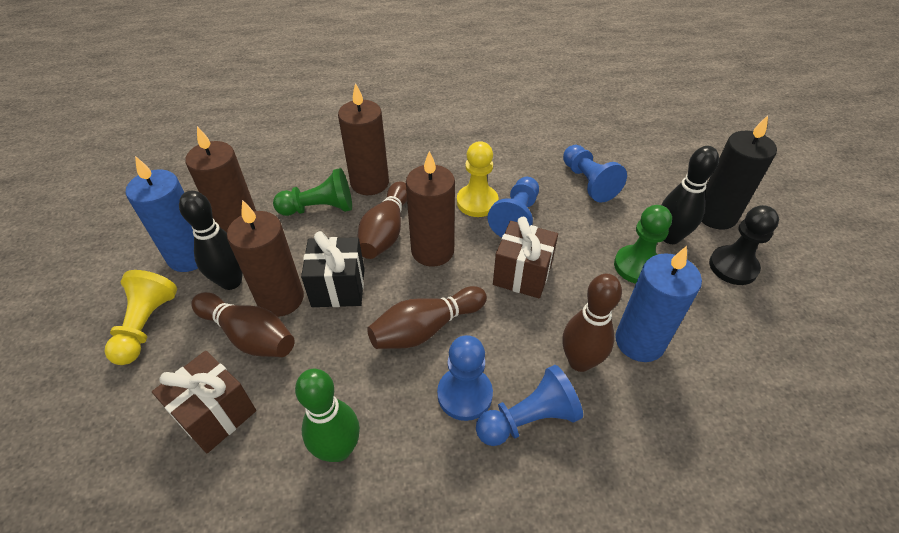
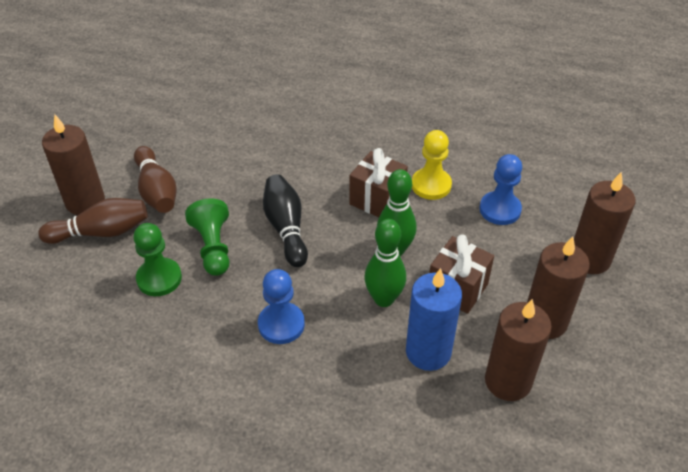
black bowling pin: [179,191,243,290] [662,146,719,244] = 2 -> [263,174,308,267] = 1
black candle: [702,115,777,230] = 1 -> none = 0
black gift: [301,231,365,307] = 1 -> none = 0
black pawn: [709,205,779,285] = 1 -> none = 0
blue candle: [126,156,198,272] [615,246,702,362] = 2 -> [406,268,462,371] = 1
blue pawn: [437,335,493,421] [476,365,583,446] [487,177,539,237] [563,145,627,203] = 4 -> [258,269,305,344] [480,154,522,225] = 2
brown bowling pin: [191,292,295,357] [358,181,407,259] [367,286,487,349] [562,274,622,372] = 4 -> [38,198,148,244] [134,146,177,213] = 2
green bowling pin: [295,369,360,462] = 1 -> [365,219,406,307] [377,169,416,256] = 2
yellow pawn: [104,270,177,365] [457,141,498,217] = 2 -> [412,130,452,200] = 1

